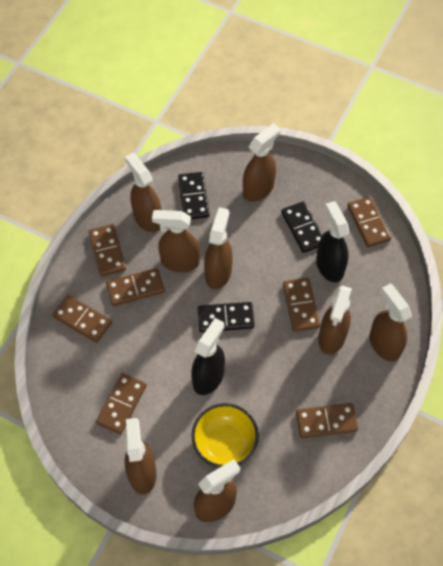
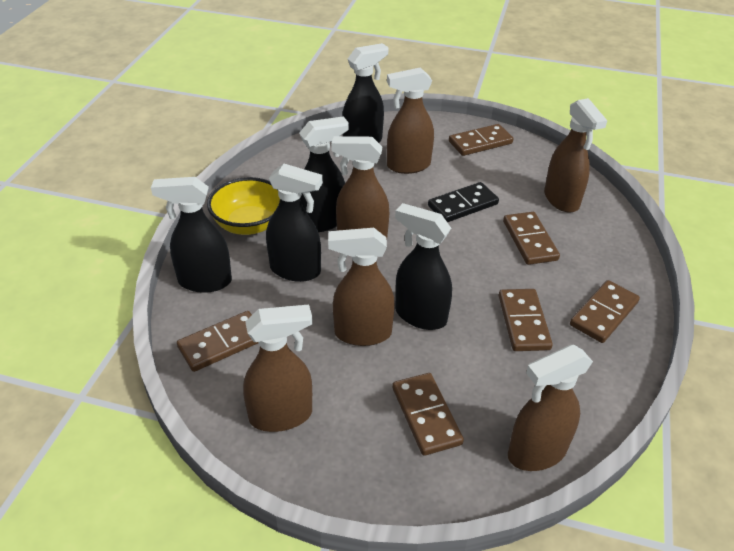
black domino: [178,172,210,219] [197,302,255,332] [281,201,323,253] = 3 -> [428,182,499,222] = 1
black spray bottle: [191,318,225,395] [316,201,350,282] = 2 -> [151,177,232,293] [266,164,323,282] [299,116,349,232] [342,43,389,143] [395,203,452,330] = 5
brown domino: [52,295,112,343] [89,224,126,277] [96,373,146,434] [106,268,165,306] [283,278,320,332] [296,403,358,439] [347,196,391,247] = 7 -> [177,311,258,372] [392,373,464,456] [449,124,513,156] [499,289,553,351] [503,212,560,265] [570,280,640,343] = 6
brown spray bottle: [125,152,162,232] [125,418,157,495] [152,210,200,272] [194,459,240,522] [204,207,233,289] [243,123,280,202] [318,285,352,355] [370,284,412,362] = 8 -> [243,305,313,432] [328,228,395,346] [331,136,389,238] [387,67,434,174] [508,344,593,471] [544,98,607,213] = 6

